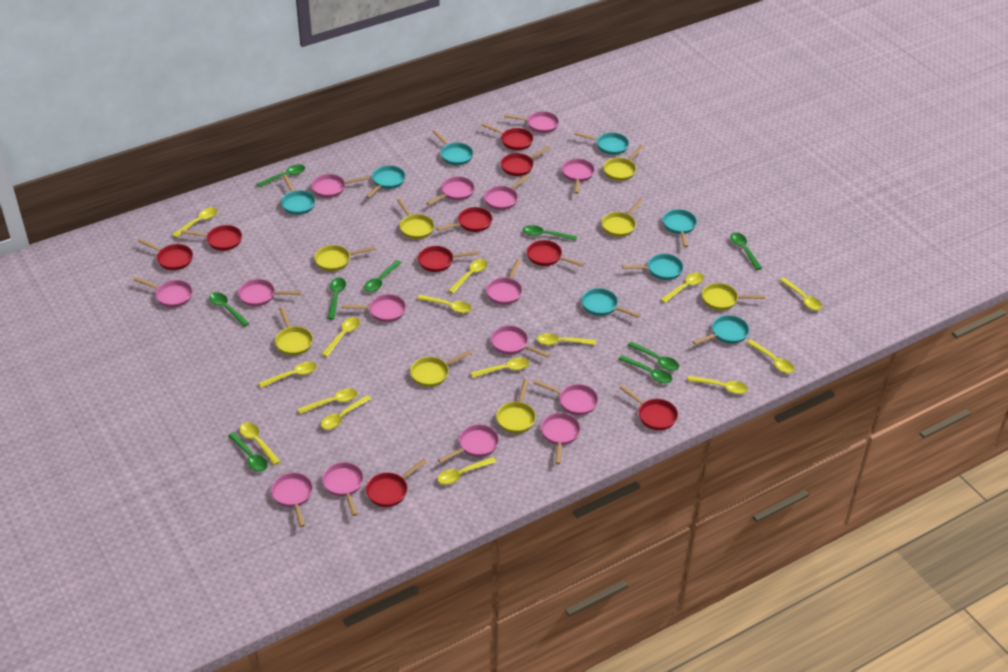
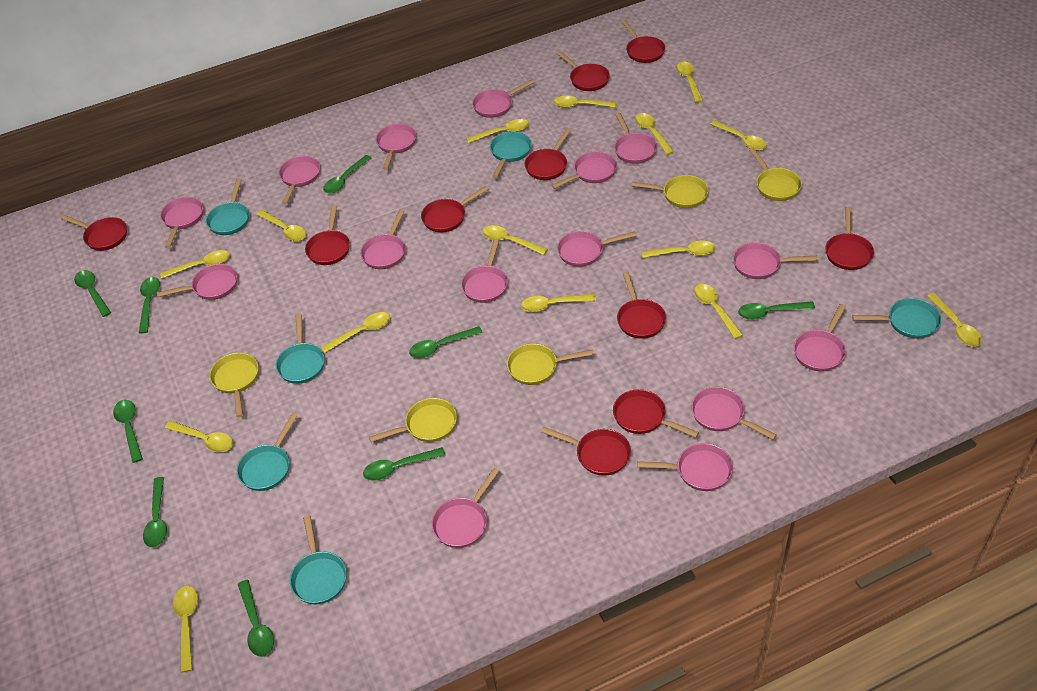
red pan: [138,238,193,270] [181,225,242,251] [366,459,427,507] [418,246,479,272] [436,207,492,232] [481,123,533,150] [501,146,551,176] [527,240,584,266] [620,385,678,430] = 9 -> [61,215,127,251] [305,205,350,265] [421,186,488,233] [524,128,571,180] [541,427,631,476] [557,51,610,91] [613,389,699,437] [617,272,666,339] [622,20,665,63] [825,207,874,270] = 10
turquoise pan: [281,174,315,215] [366,165,405,198] [432,130,473,165] [574,132,629,155] [581,288,640,318] [622,254,683,280] [662,209,697,247] [693,315,749,345] = 8 -> [206,178,249,235] [237,413,297,491] [276,314,325,384] [290,515,347,604] [490,131,532,178] [852,298,941,339] = 6
yellow pan: [275,307,313,356] [314,245,376,271] [397,198,434,239] [410,350,472,387] [496,379,536,433] [601,199,643,237] [603,145,644,181] [702,283,765,310] = 8 -> [209,352,258,417] [369,398,457,442] [507,343,593,385] [631,175,708,208] [749,147,802,201] = 5

